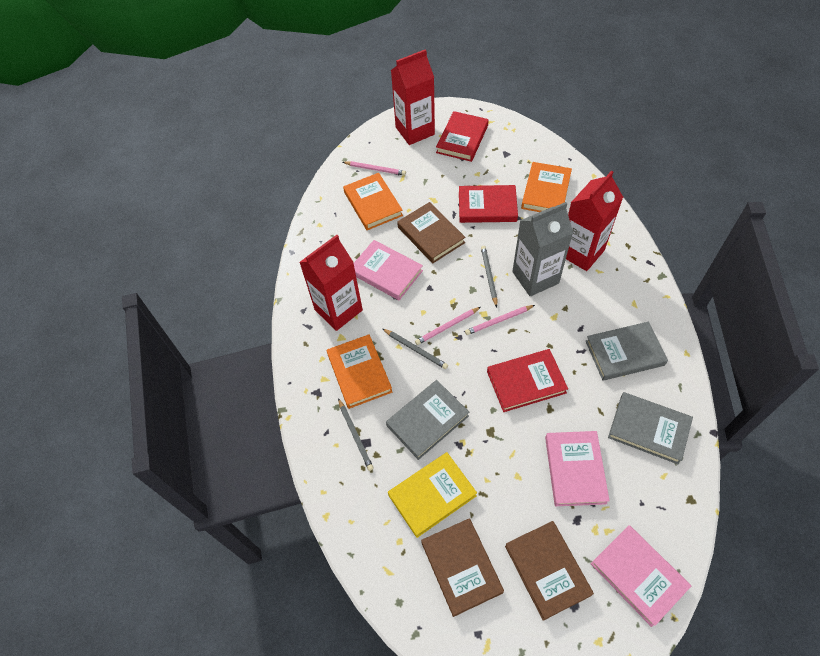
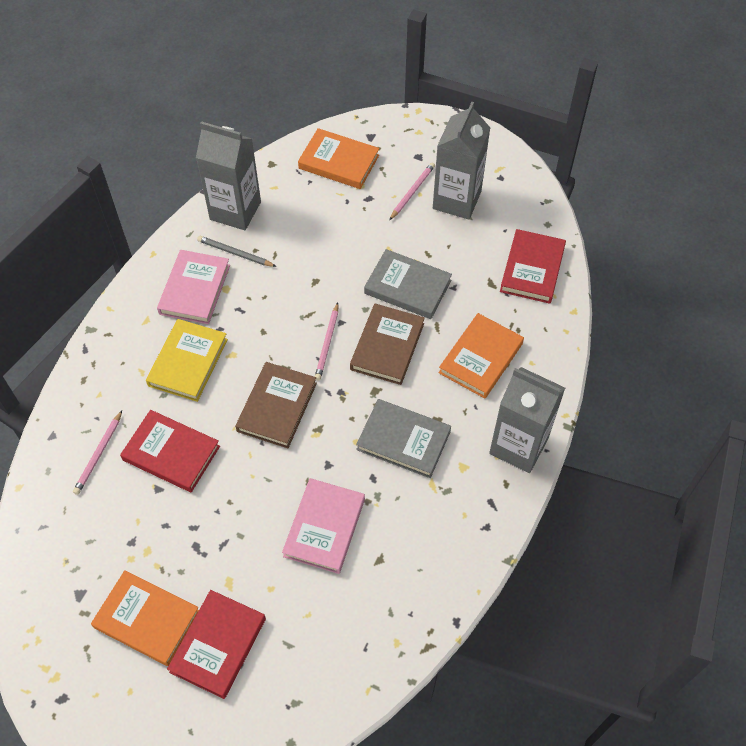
brown book: [397,202,465,263] [421,518,504,617] [505,521,594,621] = 3 -> [235,362,317,448] [350,304,425,385] = 2
grey book: [386,380,469,460] [586,322,668,381] [608,392,693,464] = 3 -> [356,399,451,478] [364,249,452,319] = 2
grey carton: [512,202,573,296] = 1 -> [196,121,261,230] [433,102,490,220] [489,367,565,473] = 3
grey pencil: [338,398,374,471] [383,329,448,369] [481,246,497,307] = 3 -> [197,236,277,267] = 1
pink book: [354,240,423,300] [545,431,610,506] [591,525,691,627] = 3 -> [157,250,230,324] [282,478,365,574] = 2
red carton: [299,235,363,331] [391,49,435,145] [566,170,623,271] = 3 -> none = 0

